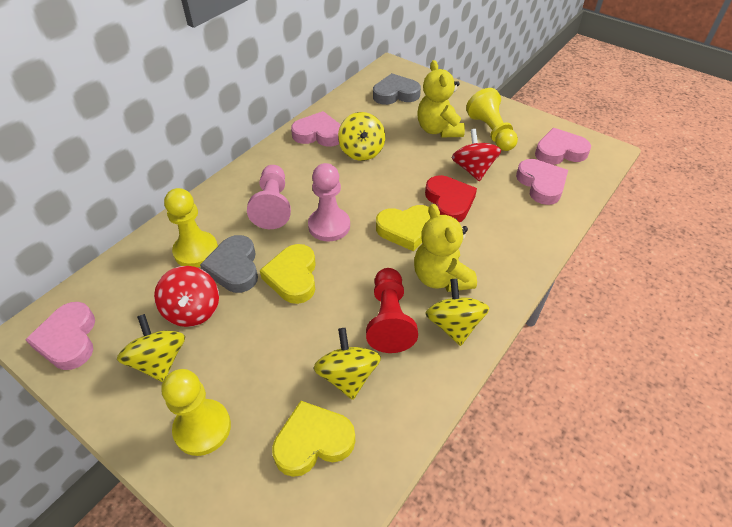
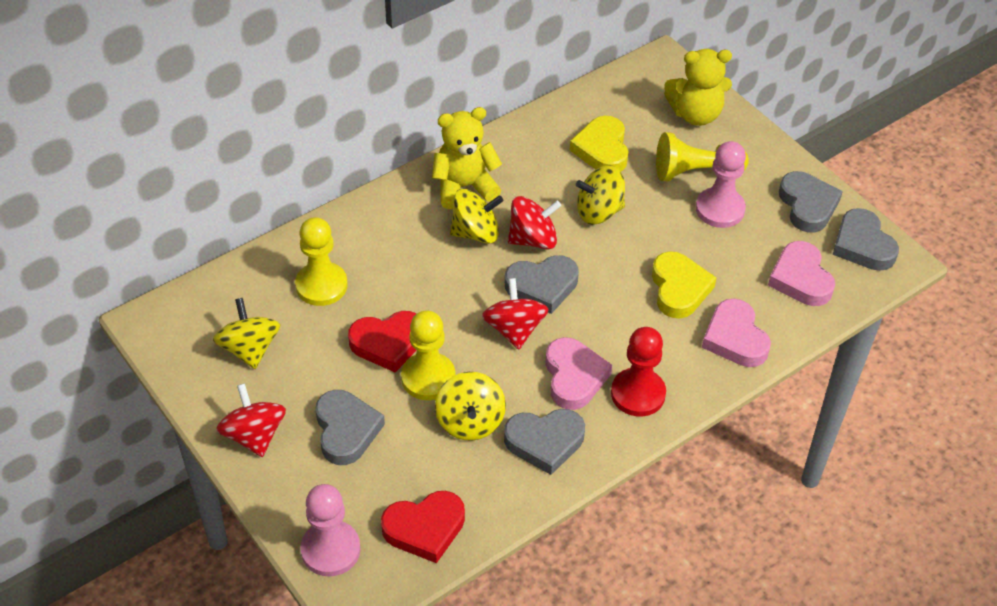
grey heart: [200,235,258,293] [373,73,421,105] = 2 -> [315,390,385,465] [504,409,585,475] [505,255,579,314] [779,171,843,232] [833,208,899,271] = 5
pink heart: [25,302,95,370] [291,111,341,147] [516,159,568,205] [535,128,591,165] = 4 -> [545,337,612,410] [702,299,771,367] [768,241,835,306] = 3
red heart: [425,175,477,222] = 1 -> [348,311,417,372] [381,491,465,563] = 2
red spinning top: [154,266,219,327] [451,129,501,181] = 2 -> [216,383,286,457] [482,278,549,350] [508,196,561,250] = 3
yellow heart: [260,244,316,304] [272,401,355,477] [376,205,431,251] = 3 -> [569,116,628,172] [652,251,716,318] = 2

